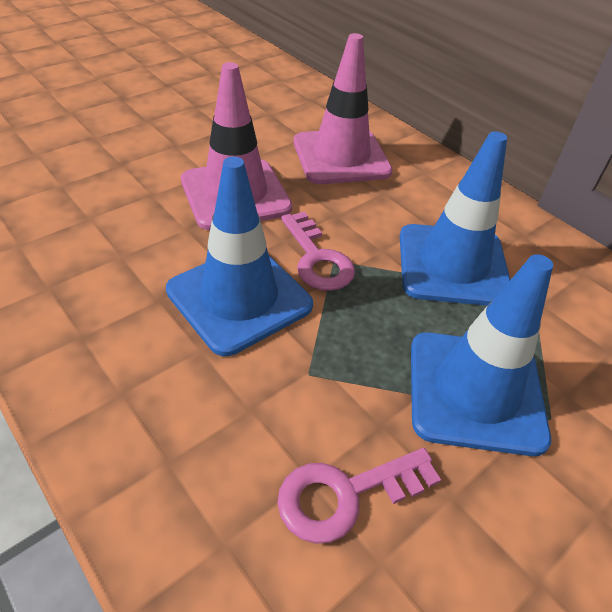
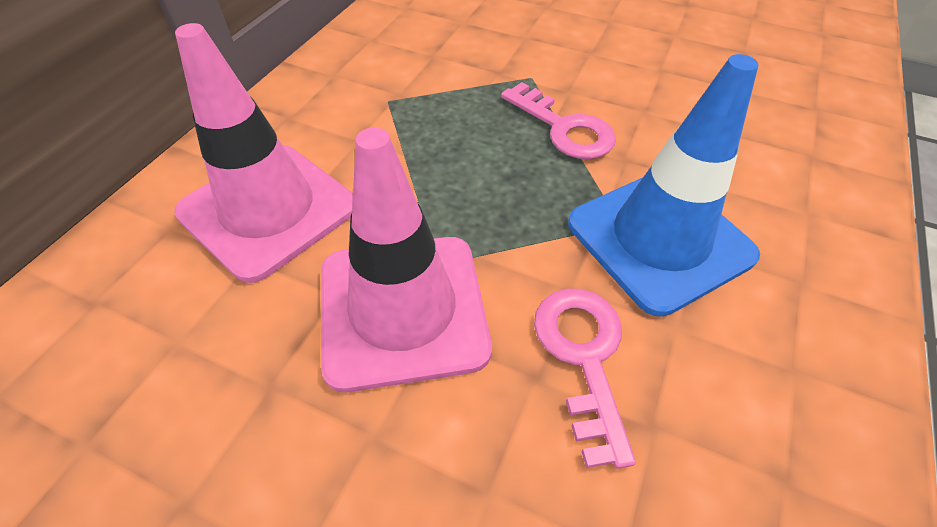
blue traffic cone: [166,157,313,356] [399,131,510,306] [411,254,553,456] = 3 -> [568,54,760,317] = 1

